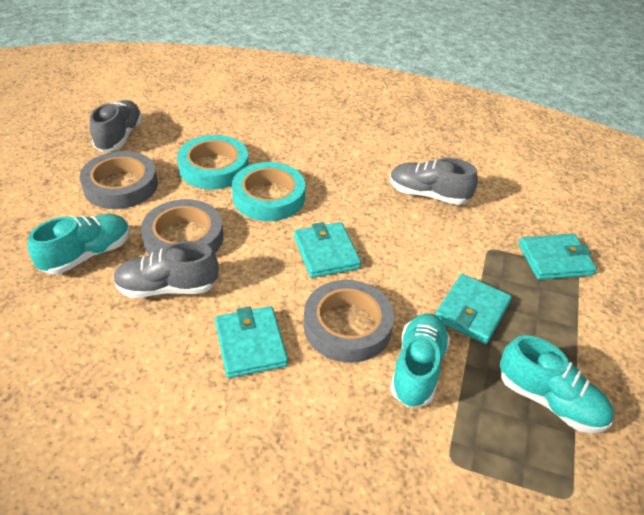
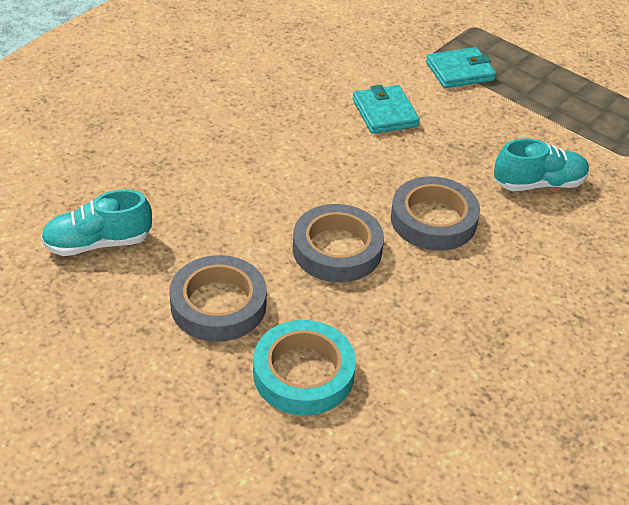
grey shoe: [90,100,143,152] [113,241,218,298] [390,158,478,205] = 3 -> none = 0
turquoise shoe: [28,214,130,274] [390,313,450,408] [500,335,614,433] = 3 -> [41,189,152,256] [494,139,589,191] = 2
turquoise tape: [177,135,249,189] [232,162,305,221] = 2 -> [253,320,356,416] = 1
turquoise wallet: [215,306,288,378] [294,222,361,278] [435,274,512,344] [519,234,597,280] = 4 -> [353,85,420,134] [426,47,496,88] = 2

